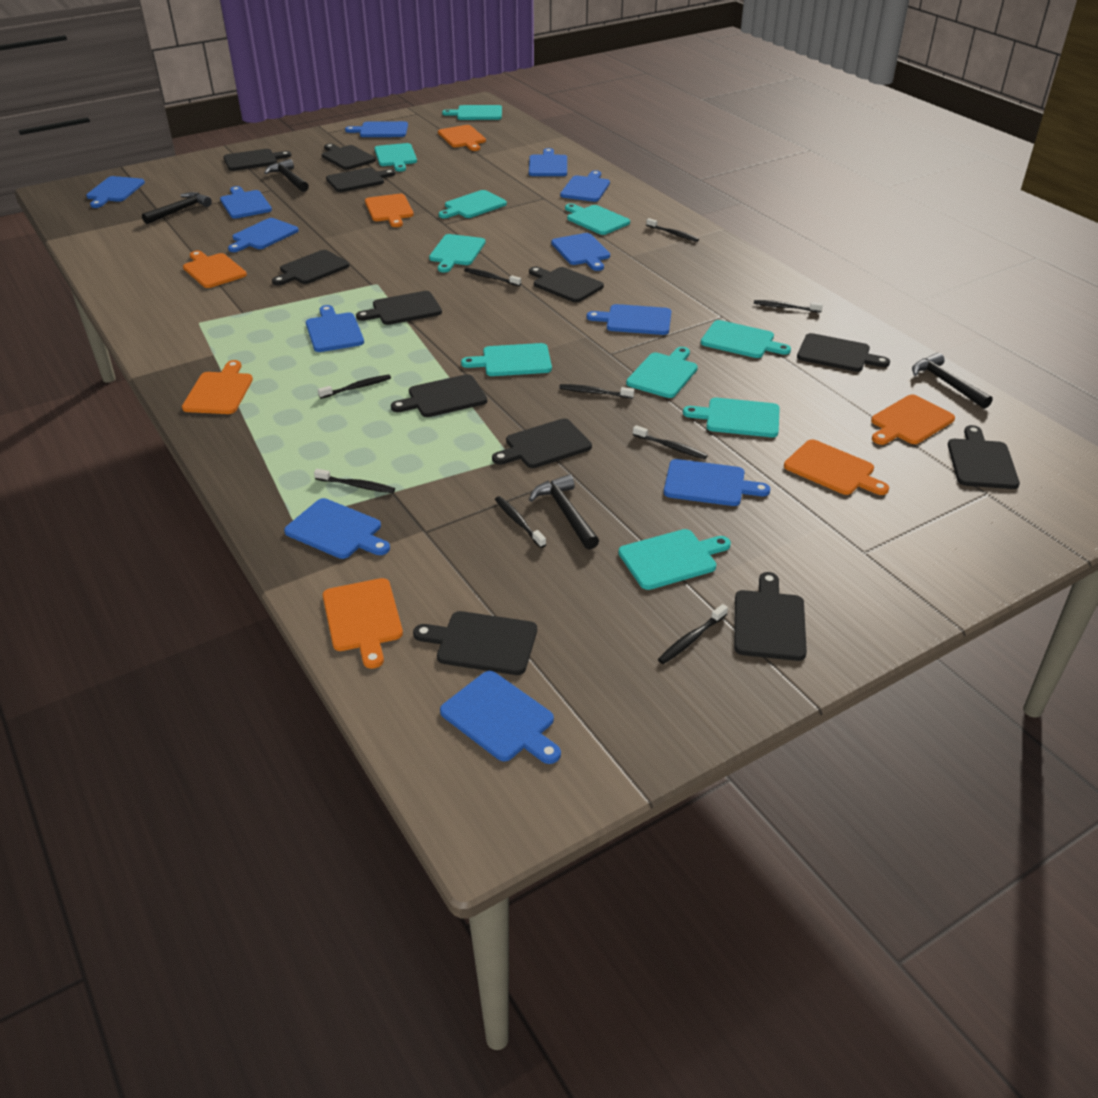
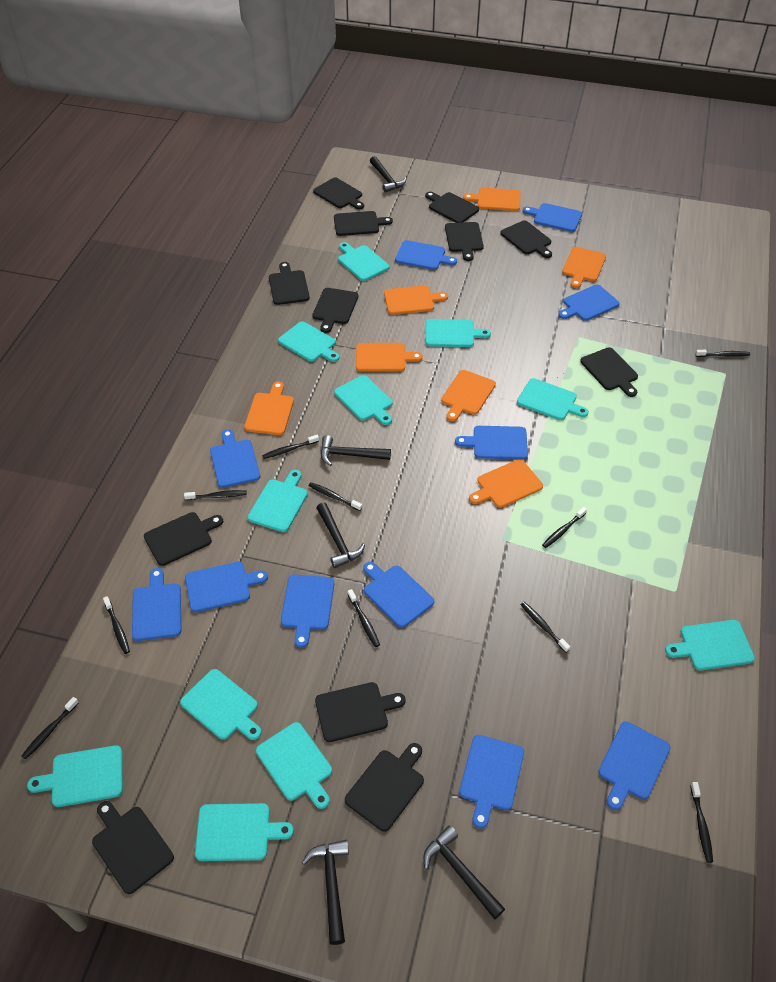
black hammer: [142,192,212,224] [264,159,309,192] [529,474,599,550] [912,353,993,409] = 4 -> [302,840,349,945] [317,502,365,568] [321,435,391,466] [370,156,406,193] [423,825,505,919] = 5
black toothbrush: [314,469,395,493] [318,375,391,399] [464,268,521,286] [495,496,546,548] [559,384,635,399] [633,425,708,459] [646,218,699,242] [658,604,728,664] [754,300,823,313] = 9 -> [21,697,79,760] [103,596,130,654] [184,490,247,500] [262,435,319,459] [309,482,363,511] [348,589,380,647] [521,602,570,653] [542,507,587,548] [690,782,713,863] [695,350,750,357] = 10
blue cutting board: [86,176,145,208] [220,186,272,219] [228,218,299,252] [284,498,390,559] [306,305,364,352] [345,121,408,137] [440,671,561,764] [529,148,567,176] [551,233,610,271] [560,170,610,202] [587,304,671,335] [664,459,770,506] = 12 -> [132,568,181,641] [185,562,268,612] [210,429,260,488] [281,575,334,648] [363,562,434,628] [395,240,457,270] [455,426,528,460] [459,735,524,829] [523,203,582,232] [558,285,620,321] [598,722,671,810] = 11
turquoise cutting board: [374,143,417,172] [429,234,486,272] [439,190,507,218] [442,105,502,120] [461,343,552,376] [565,203,630,235] [618,529,731,590] [626,347,698,398] [683,398,780,437] [701,320,791,358] = 10 -> [27,745,123,807] [180,669,261,740] [195,803,294,861] [247,470,308,532] [256,722,332,809] [278,321,340,362] [334,375,393,425] [338,242,390,281] [426,319,491,347] [517,378,589,420] [665,620,755,671] = 11

